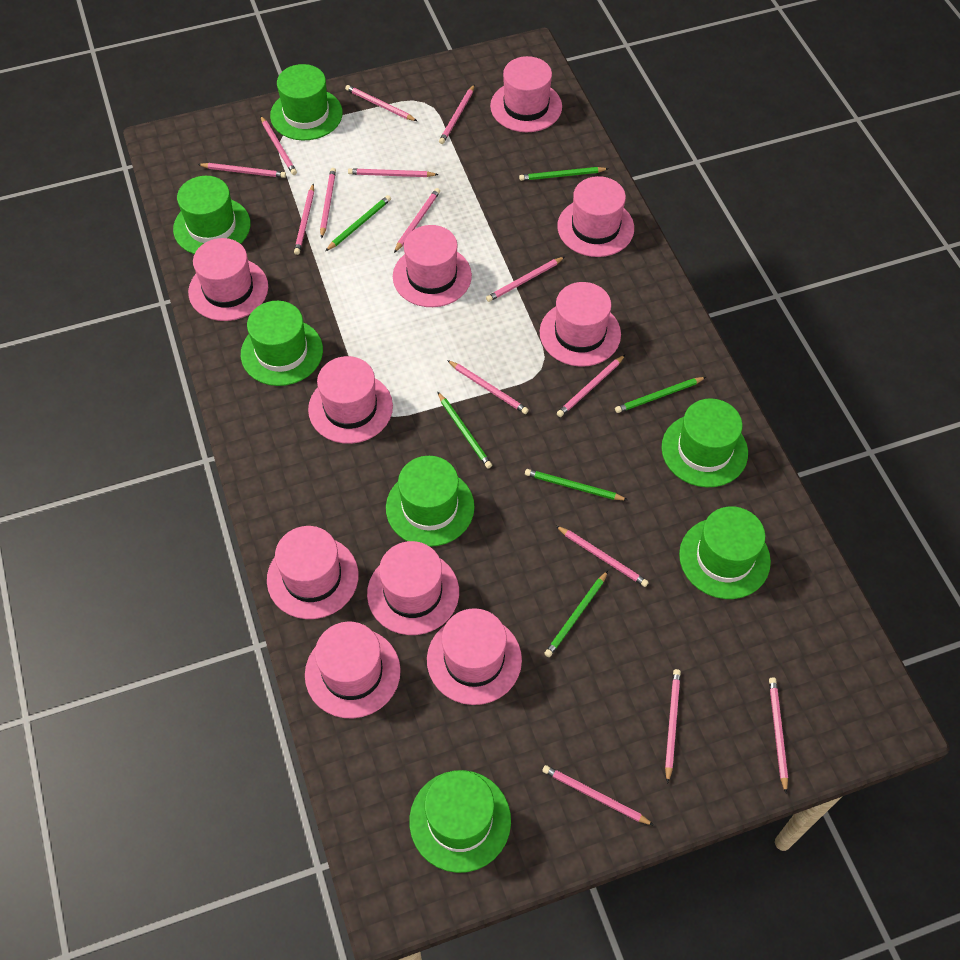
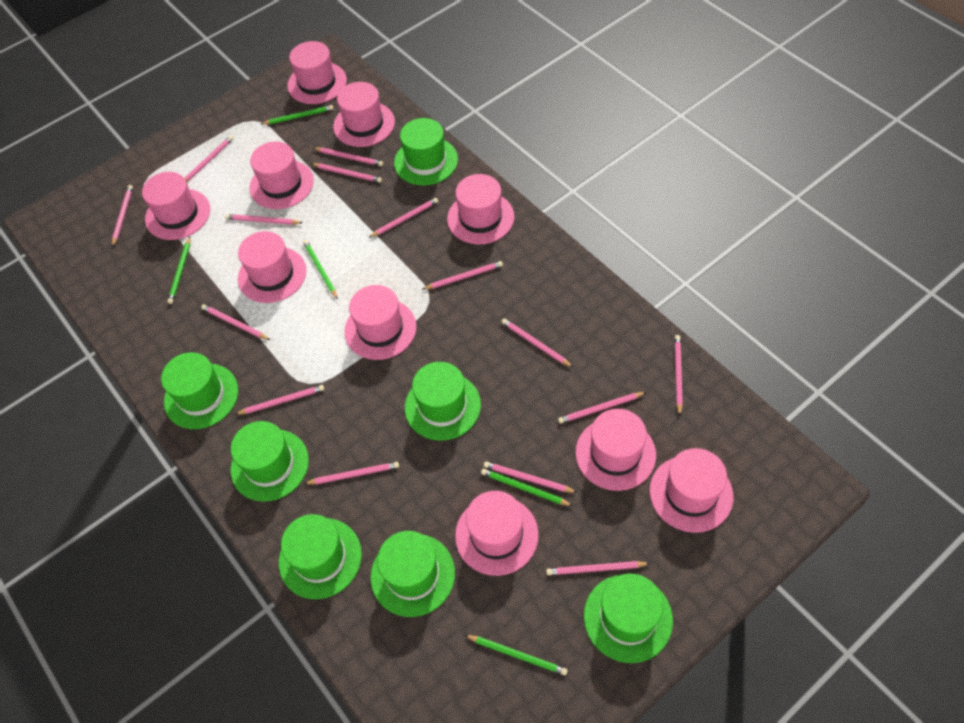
green pencil: [326,195,391,251] [438,392,492,469] [519,167,609,181] [525,469,628,500] [544,571,608,657] [615,377,706,413] = 6 -> [167,237,190,304] [261,105,334,125] [303,240,338,299] [465,635,568,676] [481,469,573,506] = 5

